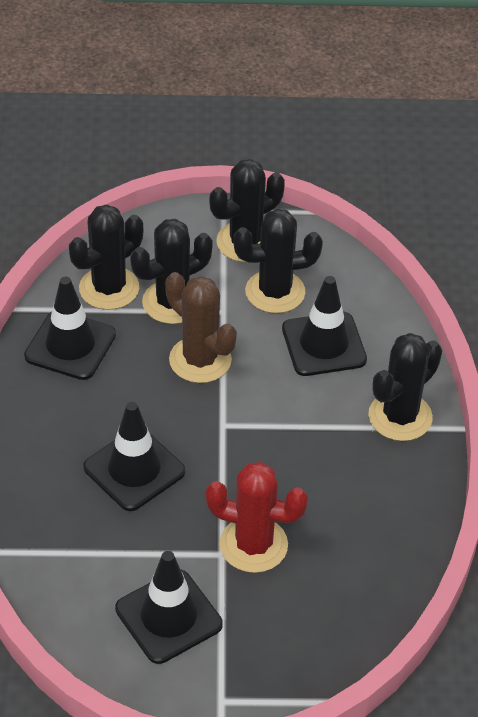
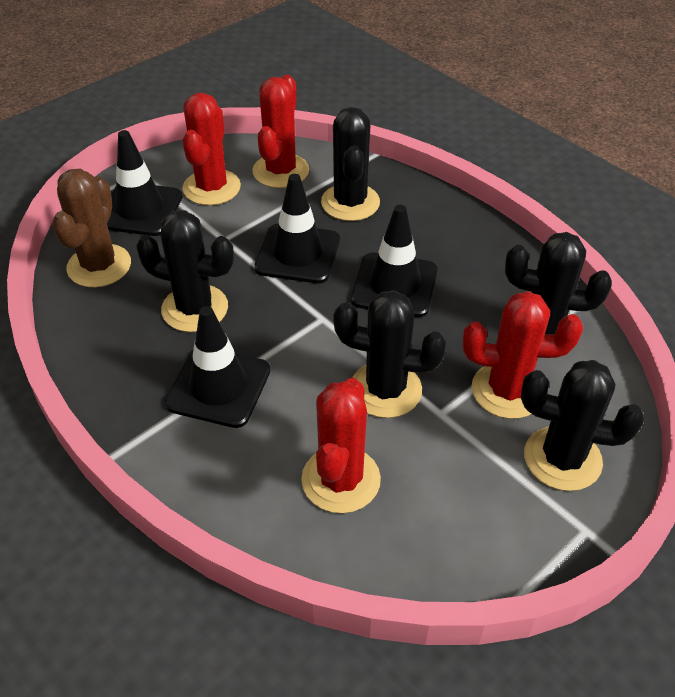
red cactus: [206,462,308,573] = 1 -> [182,93,241,205] [252,75,309,188] [301,378,381,513] [463,291,583,419] = 4

